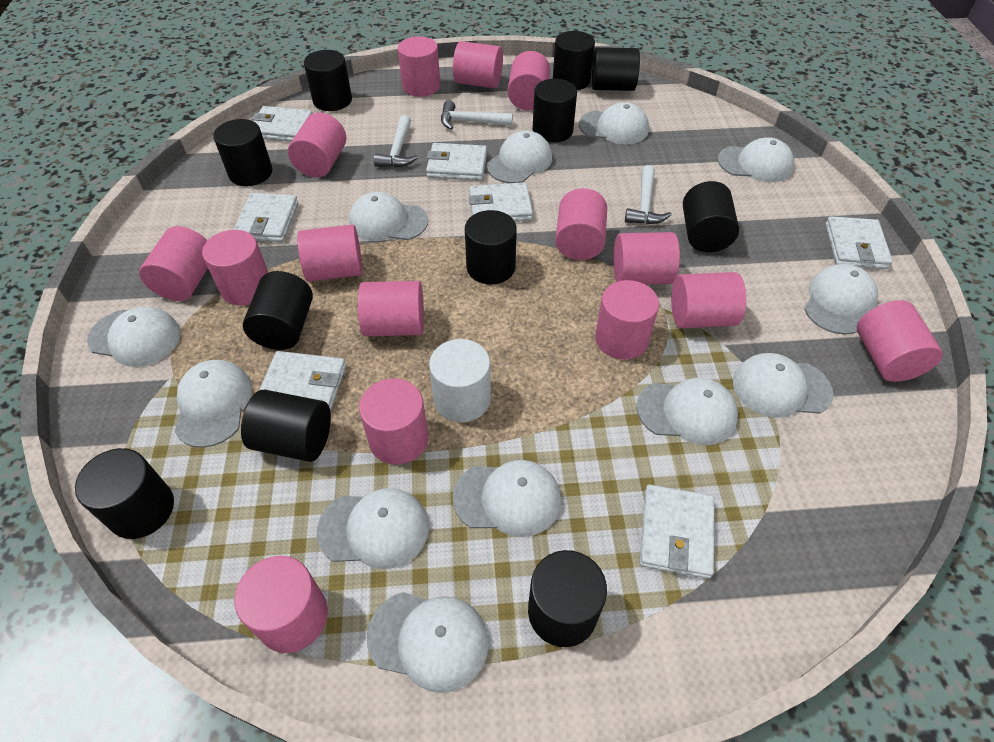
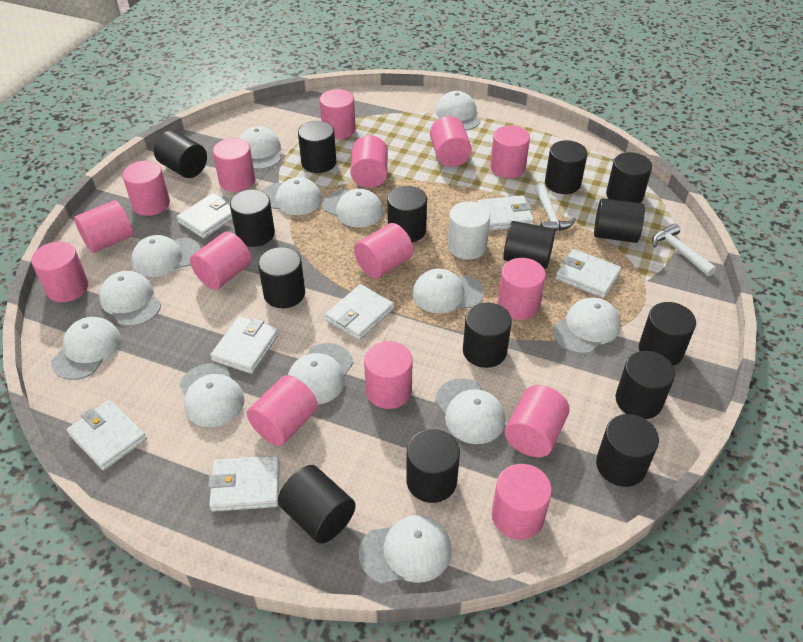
black cylinder: [75,448,174,539] [213,119,272,186] [241,390,331,462] [243,271,313,350] [304,50,352,111] [465,210,517,284] [528,550,607,647] [532,79,577,143] [553,31,595,90] [592,47,640,91] [683,181,739,252] = 11 -> [154,130,207,178] [230,189,275,247] [258,247,305,308] [278,465,356,544] [298,121,336,173] [387,186,427,242] [406,429,460,503] [463,303,512,368] [503,221,555,269] [545,140,587,194] [594,198,645,243] [596,414,659,487] [606,152,652,203] [616,351,675,419] [639,302,696,366] = 15
white cap: [87,307,181,367] [175,360,252,448] [317,488,429,569] [349,192,428,241] [367,592,489,693] [453,460,561,537] [487,130,552,183] [579,102,649,144] [636,378,738,445] [718,137,794,182] [733,353,833,418] [804,264,878,335] = 12 -> [51,317,121,380] [99,271,161,326] [131,235,201,277] [180,363,244,427] [239,126,281,170] [262,177,322,215] [288,343,353,404] [323,189,383,227] [359,515,452,584] [412,269,484,313] [435,91,481,131] [435,378,505,444] [553,297,621,354] = 13
white hammer: [374,115,418,168] [441,100,513,130] [625,165,672,224] = 3 -> [535,183,576,231] [652,224,716,276] = 2

